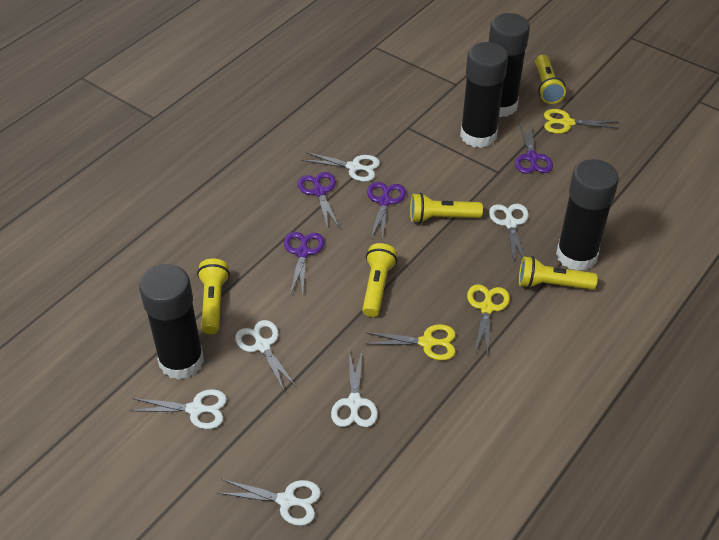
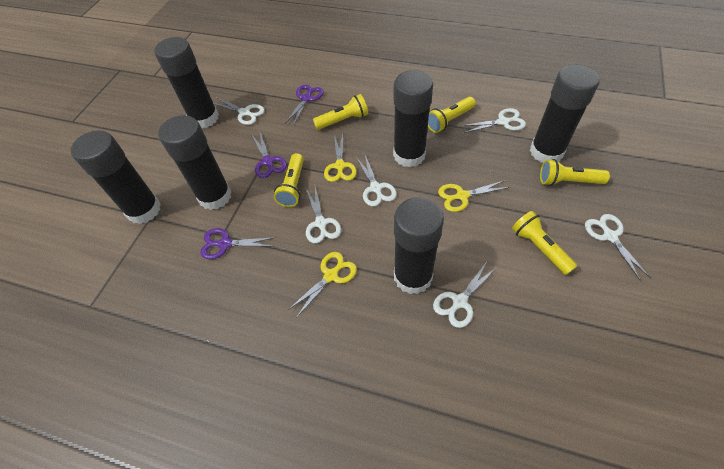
black glue stick: [139,264,204,380] [460,42,508,148] [489,13,530,117] [556,159,619,271] = 4 -> [71,130,161,224] [154,37,219,128] [158,115,232,210] [393,70,433,167] [394,197,444,294] [530,64,600,163] = 6
purple scissors: [284,232,324,295] [297,172,339,229] [367,182,406,241] [515,123,553,174] = 4 -> [200,228,276,259] [251,133,287,178] [285,85,324,126] = 3

